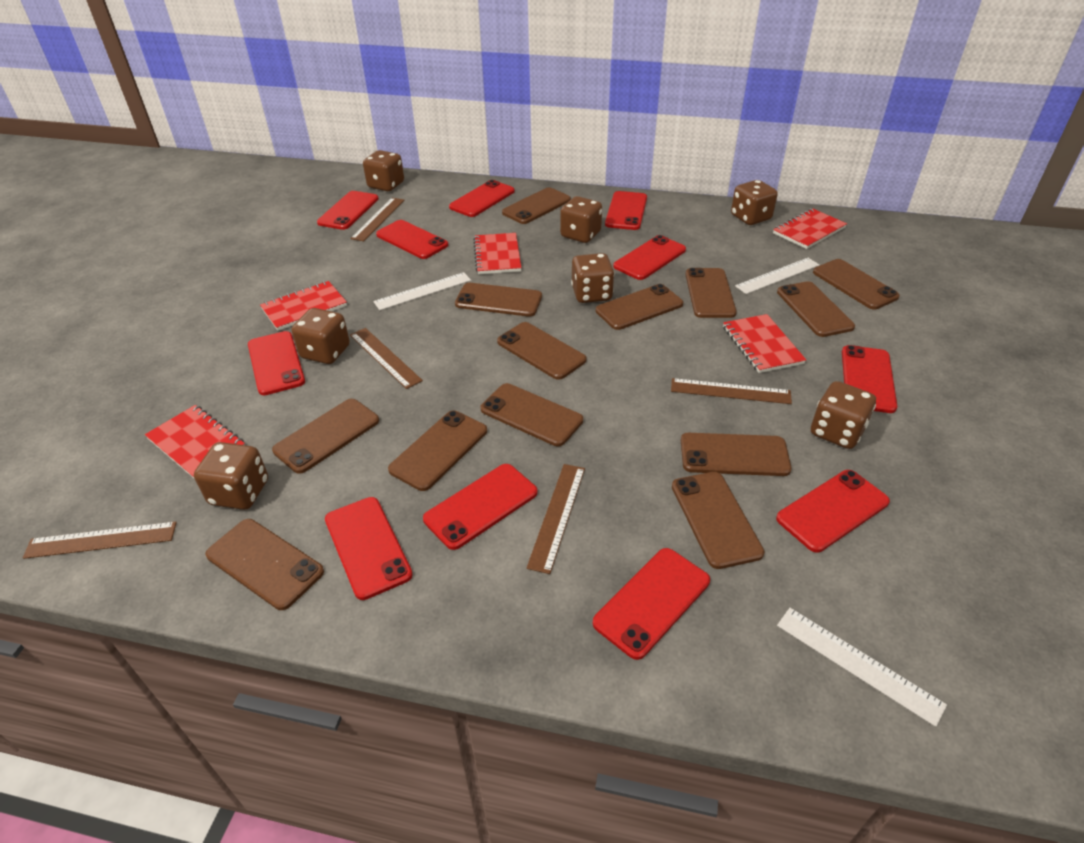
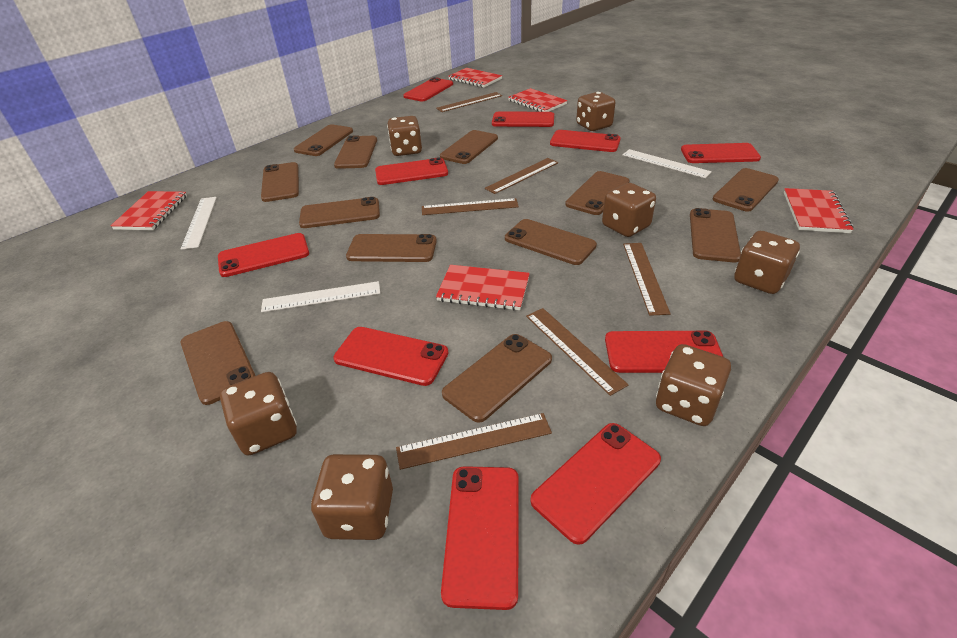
brown phone: [205,519,324,610] [272,399,379,474] [388,411,487,491] [455,283,542,317] [480,383,583,446] [497,322,587,380] [502,187,571,224] [596,284,683,330] [672,472,765,569] [681,433,792,476] [685,268,737,318] [777,281,855,337] [813,259,900,310] = 13 -> [181,321,256,405] [261,162,299,202] [294,124,353,156] [299,197,380,228] [334,136,377,169] [346,234,437,262] [440,130,498,164] [442,334,552,423] [505,219,597,265] [565,171,630,215] [690,208,741,262] [713,168,779,212] = 12
brown ruler: [23,521,177,559] [350,198,405,241] [350,328,423,389] [526,464,585,574] [671,378,792,404] = 5 -> [396,413,552,470] [422,198,519,215] [436,92,502,112] [485,158,558,194] [526,308,629,396] [623,243,671,316] = 6
red phone: [248,331,305,395] [317,191,378,230] [325,497,413,600] [376,220,448,259] [423,464,538,550] [449,180,515,217] [593,548,710,660] [605,191,647,230] [613,235,686,280] [776,470,890,553] [842,345,897,413] = 11 -> [218,233,309,277] [333,327,448,386] [375,157,448,185] [403,77,453,102] [441,466,519,610] [492,112,554,127] [530,423,661,545] [550,130,621,152] [605,331,723,373] [681,143,761,163] = 10

